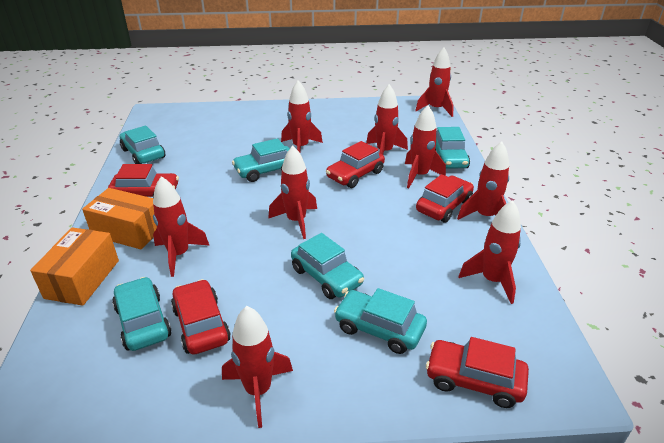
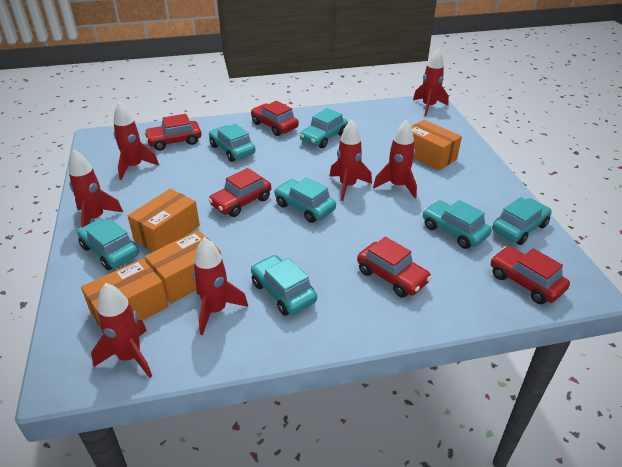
orange box: [30,227,119,306] [82,188,157,249] = 2 -> [81,258,168,328] [127,189,200,252] [144,230,221,304] [411,120,462,171] = 4
red rocket: [153,176,210,277] [222,306,293,428] [268,146,317,239] [281,80,323,153] [366,84,408,154] [405,105,446,188] [415,47,454,117] [457,141,509,220] [459,200,521,304] = 9 -> [69,150,123,227] [91,283,152,378] [114,102,159,180] [193,237,248,335] [329,120,372,201] [373,120,417,198] [413,48,449,116] = 7
turquoise car: [112,277,171,351] [120,125,165,164] [232,138,290,182] [291,233,364,299] [334,288,427,354] [435,127,470,169] = 6 -> [77,219,139,270] [209,123,255,162] [251,255,317,316] [274,177,336,223] [300,108,348,148] [423,200,492,249] [492,197,552,245] = 7

